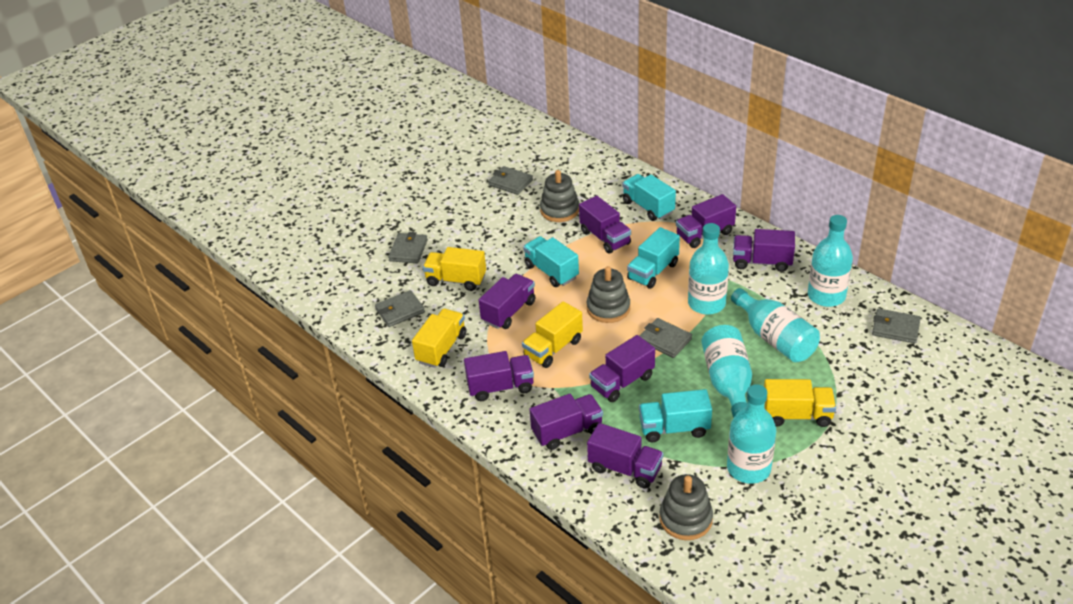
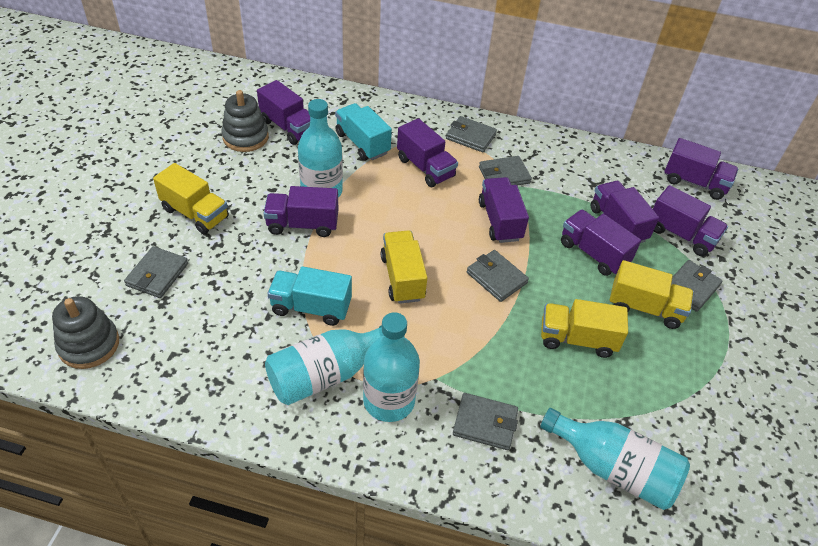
grey stacking toy: [540,170,579,222] [587,266,630,323] [659,474,713,540] = 3 -> [52,296,119,369] [222,90,269,152] = 2
grey wallet: [375,290,425,327] [388,232,428,263] [488,166,533,195] [639,318,692,358] [872,309,921,344] = 5 -> [124,246,188,298] [446,116,497,152] [453,393,518,450] [467,250,529,302] [479,156,532,186] [671,260,722,312] = 6
turquoise bottle: [688,223,729,315] [701,325,752,418] [727,384,776,484] [731,288,820,362] [808,215,853,307] = 5 -> [265,325,383,405] [298,99,343,197] [363,312,420,422] [540,408,690,510] = 4
turquoise truck: [523,236,579,287] [622,174,676,221] [627,227,680,289] [639,389,712,442] = 4 -> [268,266,352,326] [335,103,392,161] = 2

